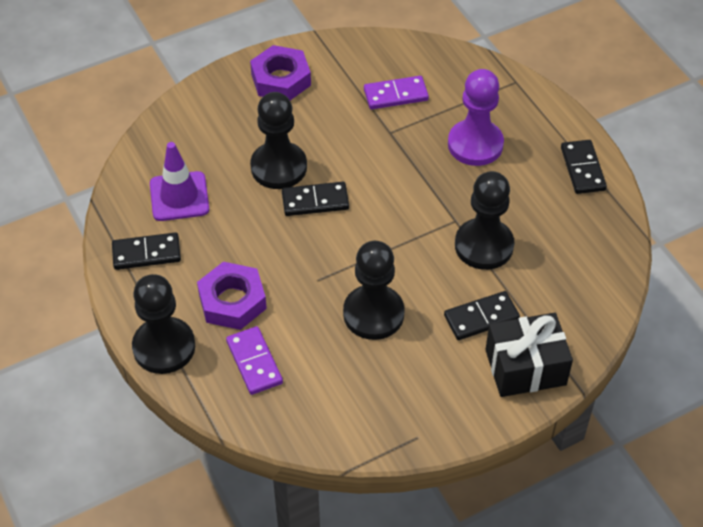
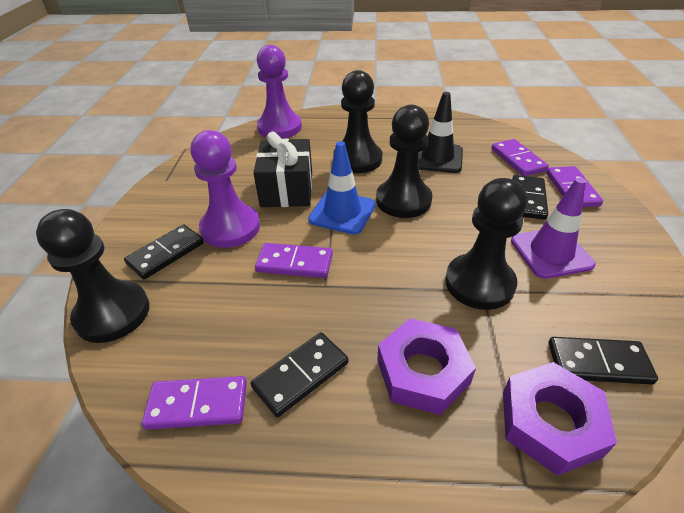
black traffic cone: none = 0 -> [418,92,463,173] = 1
blue traffic cone: none = 0 -> [308,141,376,234] = 1
purple domino: [226,326,283,395] [364,76,429,109] = 2 -> [142,376,247,430] [255,243,333,278] [491,139,549,176] [546,166,603,207] = 4
purple pawn: [448,69,504,166] = 1 -> [191,130,260,248] [257,45,302,139] = 2

